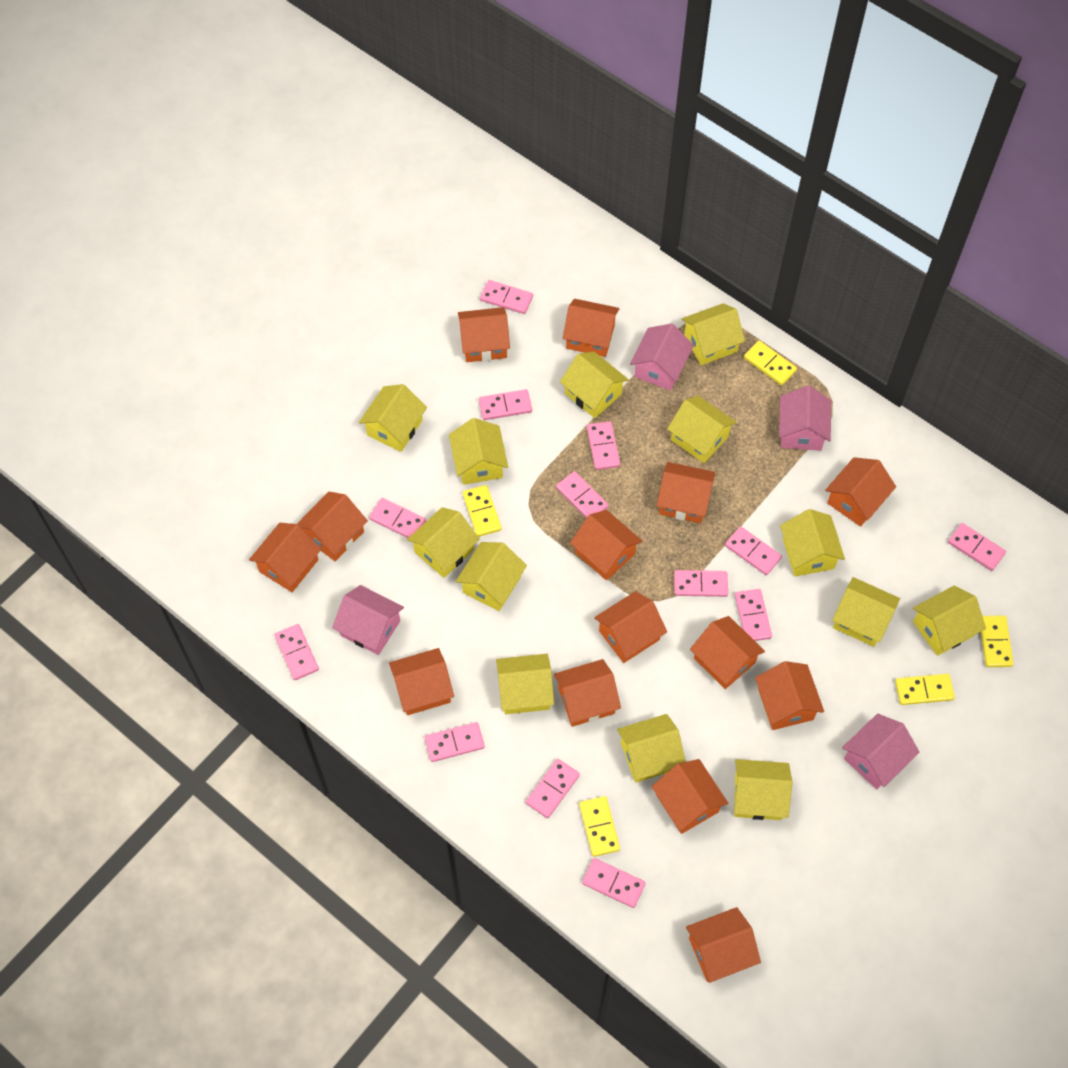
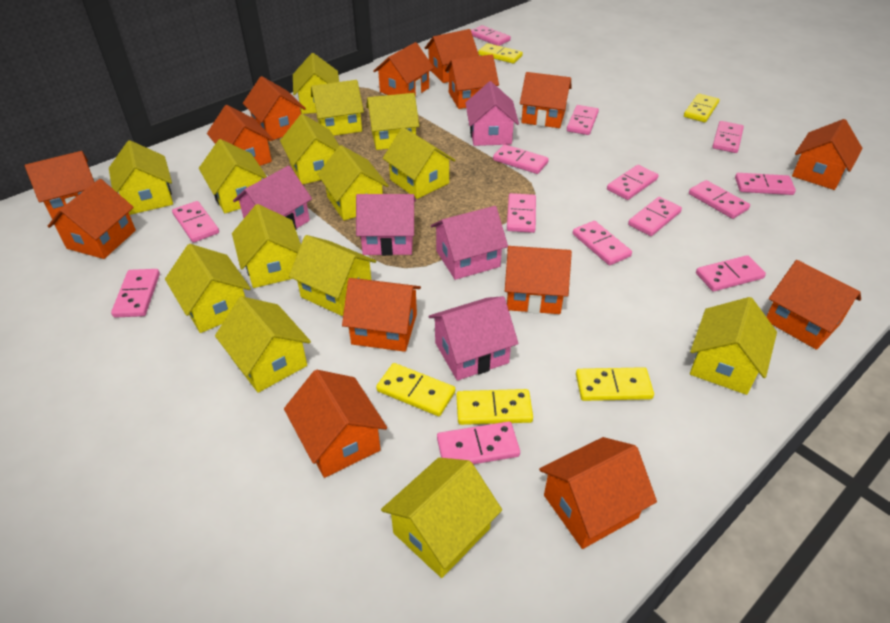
pink domino: [274,624,319,680] [369,498,426,538] [425,722,485,762] [479,389,532,420] [480,280,533,314] [526,759,580,818] [556,471,608,518] [582,858,646,908] [587,421,620,470] [674,570,728,597] [725,526,782,575] [735,589,772,641] [948,523,1006,571] = 13 -> [111,269,160,318] [172,201,219,243] [437,421,520,464] [471,25,511,46] [493,144,549,174] [507,193,536,233] [567,105,599,135] [573,221,632,265] [607,165,659,200] [628,197,682,236] [689,180,750,219] [696,255,766,291] [712,121,744,153] [735,173,796,195] = 14
pink house: [332,585,404,655] [630,324,694,391] [779,386,831,451] [842,714,920,789] = 4 -> [233,166,312,229] [356,194,416,256] [429,296,519,381] [431,206,508,280] [466,81,519,146] = 5
yellow house: [359,384,427,452] [407,507,480,578] [449,418,508,485] [456,542,527,611] [496,654,554,714] [560,352,629,418] [617,714,686,783] [667,396,736,463] [682,303,745,365] [734,759,792,820] [780,509,845,577] [832,577,900,647] [913,585,986,656] = 13 -> [109,140,173,215] [165,244,251,333] [199,139,267,213] [215,296,311,393] [232,204,301,288] [280,114,339,184] [289,235,376,316] [293,53,339,114] [311,80,364,136] [317,145,389,221] [366,93,419,150] [381,457,502,578] [383,127,455,199] [690,297,777,395] = 14

